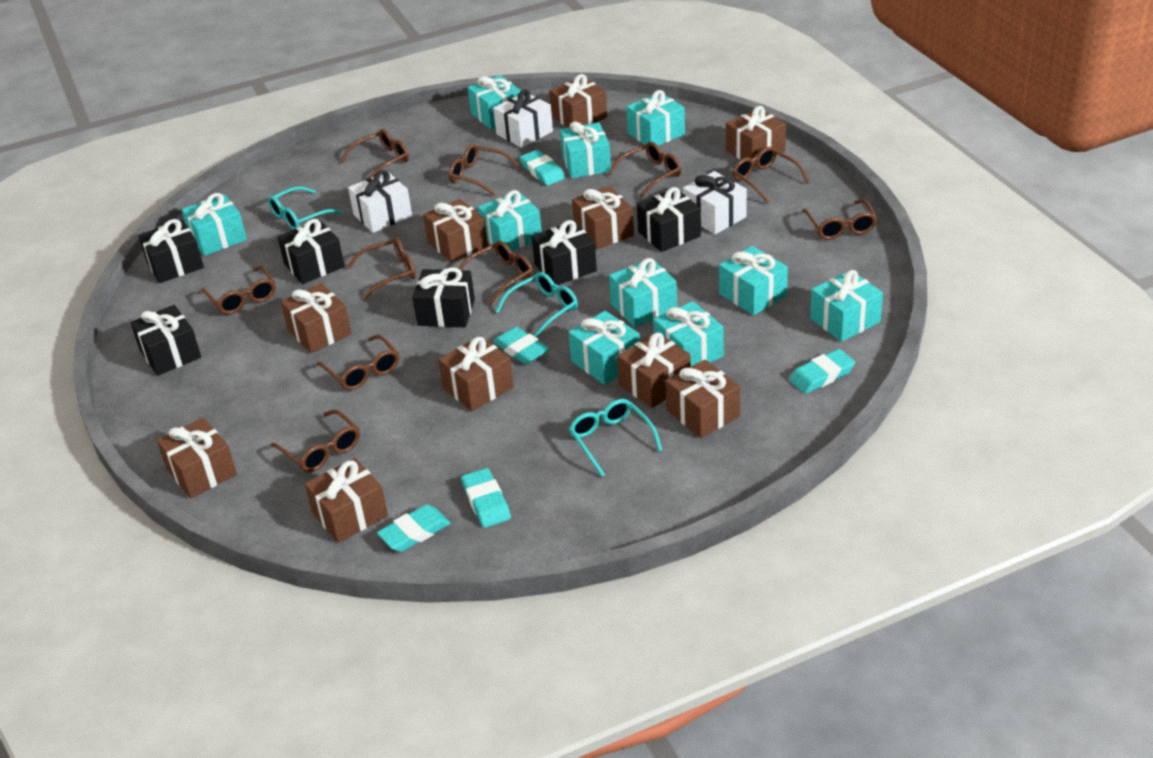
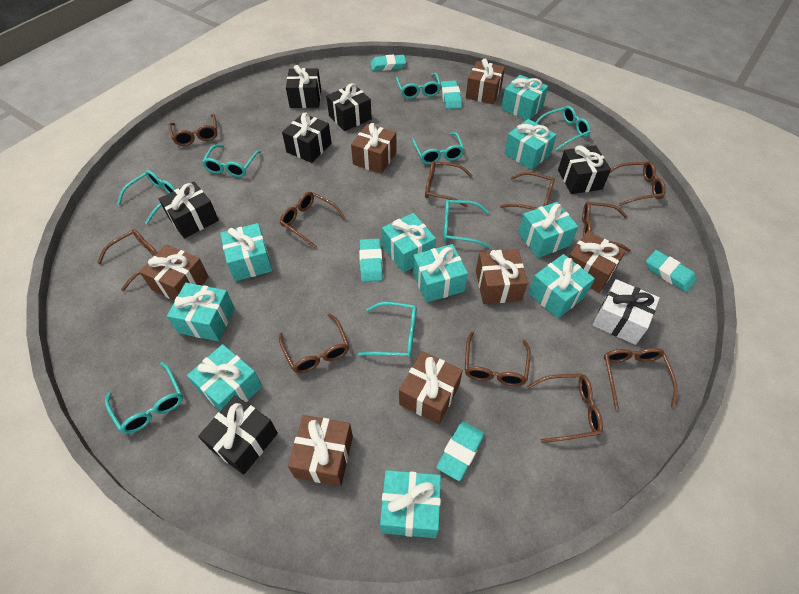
brown gift: [157,417,237,498] [281,283,352,353] [305,458,388,543] [423,199,488,263] [438,336,514,411] [549,74,607,128] [572,186,634,249] [617,332,691,408] [665,359,740,438] [726,106,786,165] = 10 -> [140,244,209,301] [288,415,353,486] [351,123,396,174] [399,351,463,425] [466,59,505,104] [476,249,528,304] [568,231,626,293] = 7
brown glasses: [201,265,276,314] [271,409,360,472] [316,335,399,390] [341,129,409,178] [347,237,416,299] [449,144,520,195] [459,241,533,304] [608,142,682,197] [732,147,809,204] [802,199,878,240] = 10 -> [97,229,158,291] [168,114,218,146] [279,314,349,373] [280,192,346,248] [425,161,473,207] [465,331,531,386] [500,172,555,210] [527,374,603,443] [582,202,631,252] [604,348,677,410] [609,161,666,206] = 11
turquoise glasses: [268,186,343,230] [495,272,578,338] [569,399,663,477] = 3 -> [105,362,183,434] [117,170,176,224] [202,144,261,177] [358,302,417,358] [396,73,441,99] [412,132,465,164] [443,200,489,248] [535,106,591,151] = 8
white gift: [348,170,412,233] [493,89,553,148] [683,171,747,234] = 3 -> [593,279,660,345] = 1

